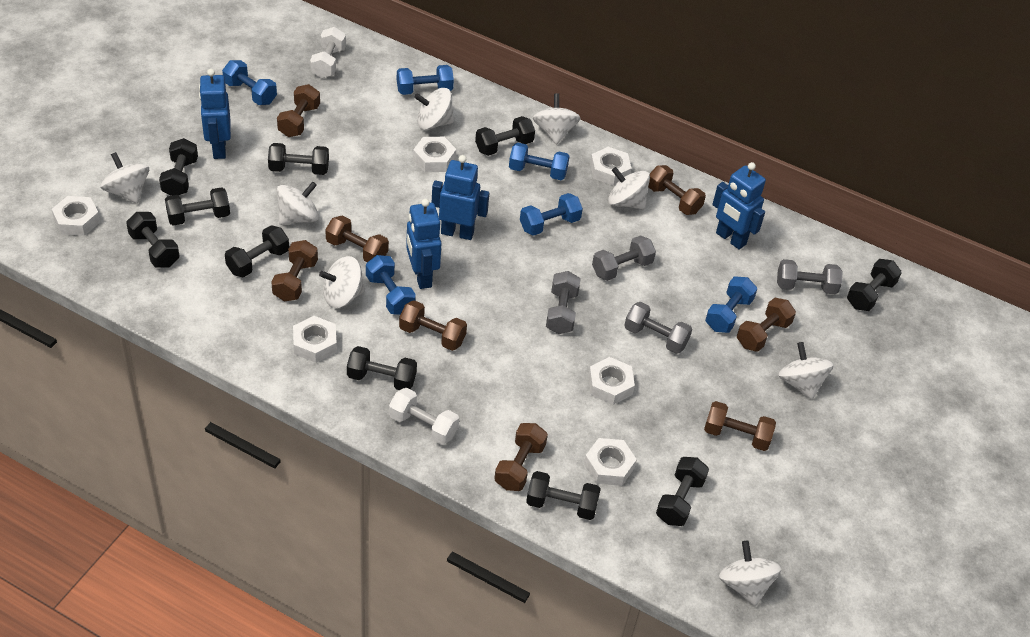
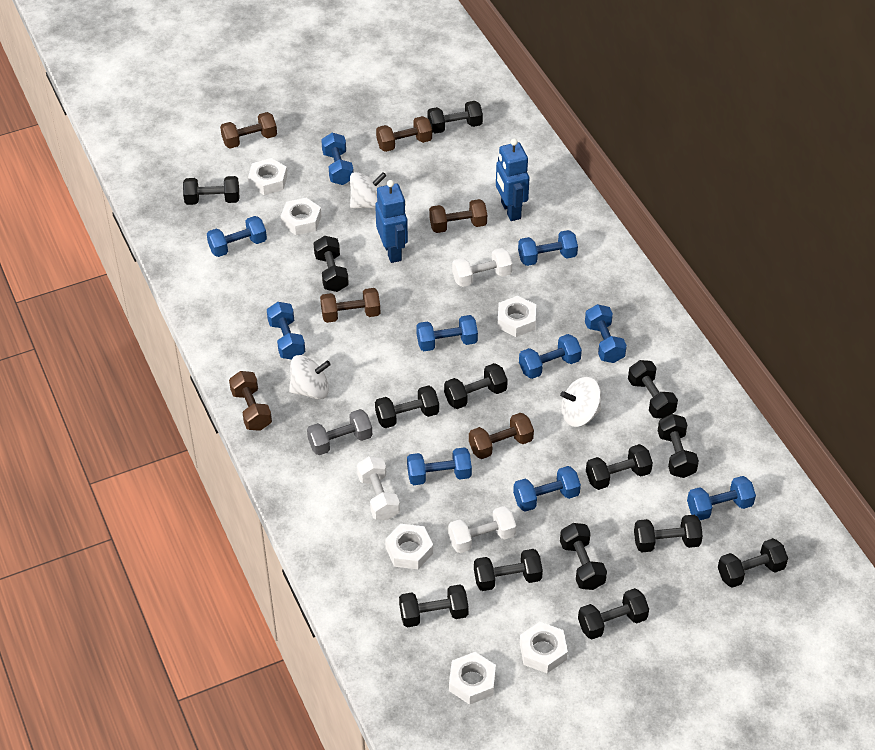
black dumbbell: [126,212,180,268] [159,138,198,196] [165,187,230,226] [225,225,289,277] [268,143,329,175] [347,346,417,390] [475,116,535,156] [526,471,601,520] [656,457,709,526] [847,259,902,311] = 10 -> [183,176,239,205] [314,236,349,292] [375,385,439,428] [399,584,469,627] [427,101,483,134] [444,363,508,409] [474,549,543,591] [560,523,607,590] [578,588,649,639] [586,444,653,490] [628,360,678,418] [634,515,703,553] [658,414,699,478] [718,538,788,588] = 14
blue dumbbell: [222,60,277,105] [366,255,416,315] [397,65,454,95] [509,143,570,180] [520,193,583,236] [705,277,757,333] = 6 -> [207,216,267,257] [267,302,305,359] [321,133,354,185] [407,447,472,485] [416,315,478,351] [513,466,581,512] [518,230,578,266] [519,334,582,379] [585,304,627,363] [687,476,756,520] = 10
blue robot: [199,69,231,159] [406,199,441,289] [432,155,489,240] [712,162,766,250] = 4 -> [375,180,408,263] [496,138,529,221] = 2
brown dumbbell: [271,240,318,302] [277,84,320,137] [325,215,389,262] [399,300,467,351] [494,423,548,491] [648,165,706,215] [704,401,776,451] [737,298,796,352] = 8 -> [220,112,277,149] [229,371,272,431] [320,288,381,323] [376,116,432,152] [429,199,487,233] [469,413,534,459] = 6
grey dumbbell: [546,271,581,334] [592,235,656,281] [624,302,692,354] [777,259,843,295] = 4 -> [307,409,372,455] = 1
white dumbbell: [310,27,346,78] [389,388,459,445] = 2 -> [357,456,400,520] [448,506,516,553] [452,248,512,287] = 3
white spinning top: [101,152,149,204] [276,182,319,225] [319,256,365,308] [414,88,454,130] [533,93,580,145] [608,167,650,209] [719,541,781,606] [778,342,834,400] = 8 -> [289,355,331,399] [350,172,386,209] [560,377,601,427] = 3

